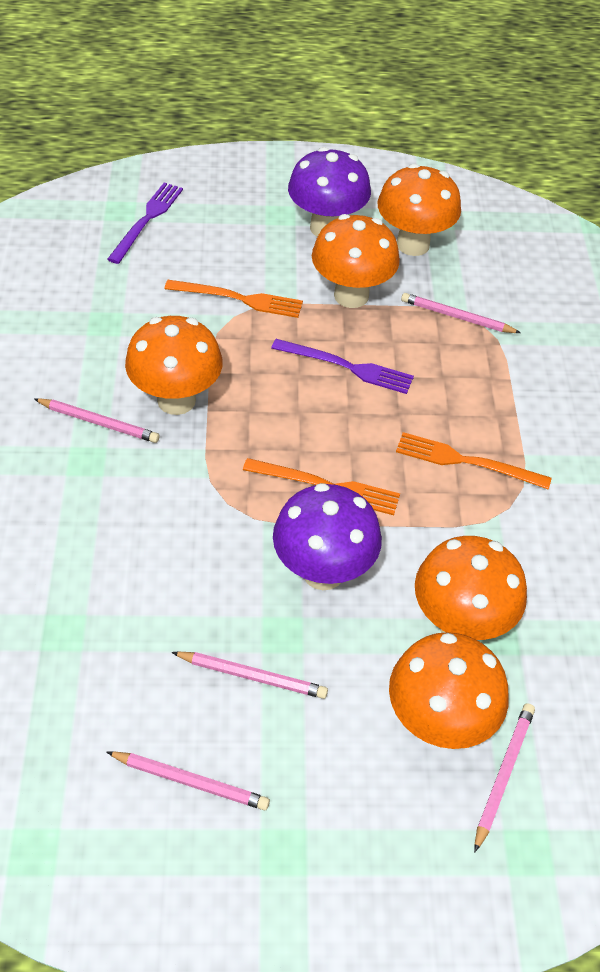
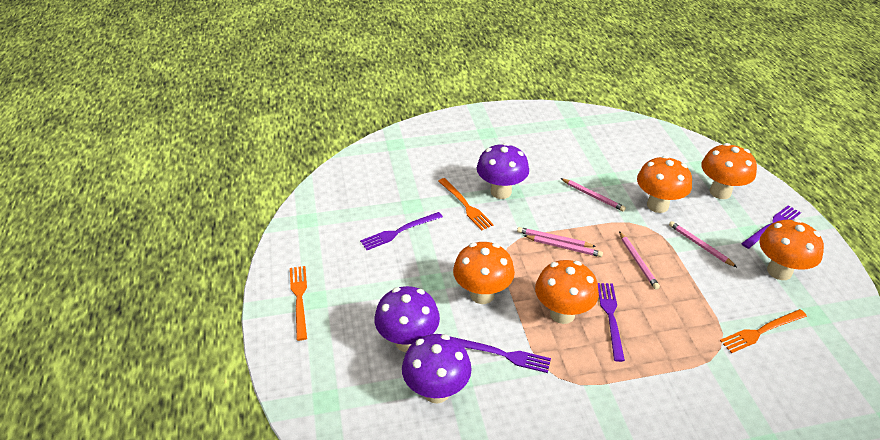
purple fork: [107,182,183,264] [271,339,414,394] = 2 -> [360,212,443,250] [452,337,551,373] [598,283,625,362] [741,205,801,249] = 4
purple mushroom: [273,483,382,590] [288,147,371,237] = 2 -> [374,286,440,352] [402,334,472,404] [477,143,529,199] = 3

